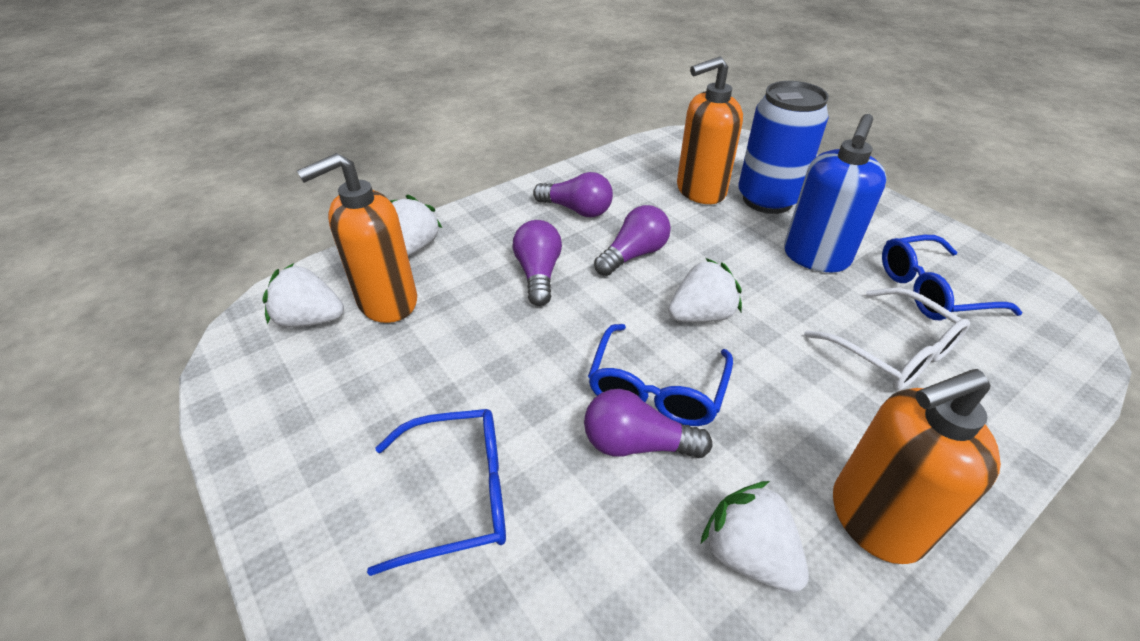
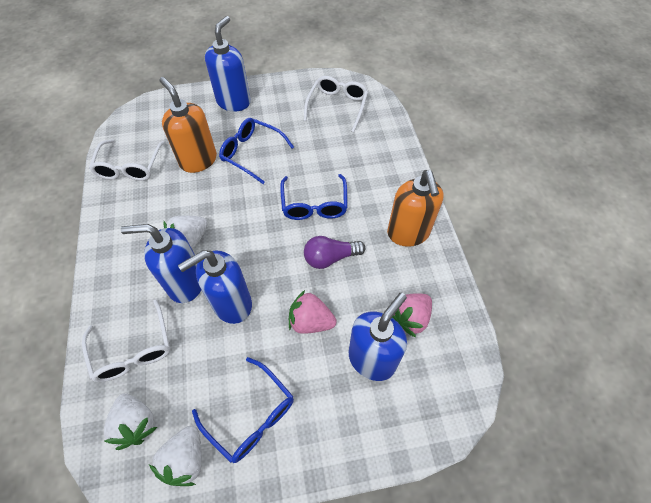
blue can: [738,81,829,214] = 1 -> none = 0
blue soap dispenser: [784,114,887,272] = 1 -> [121,224,201,303] [178,250,252,324] [205,16,251,112] [349,293,407,381] = 4
orange soap dispenser: [297,153,417,323] [677,56,743,204] [833,369,1001,564] = 3 -> [159,77,217,173] [387,170,444,247] = 2
pink strawberry: none = 0 -> [289,290,337,334] [392,293,432,338] = 2
purple light bulb: [512,220,562,306] [533,172,613,217] [584,389,712,458] [594,205,671,276] = 4 -> [304,236,365,269] = 1
white glasses: [804,288,970,390] = 1 -> [82,300,170,382] [89,139,164,181] [304,76,368,132] = 3
white strawberry: [262,263,344,328] [390,195,442,256] [668,258,742,322] [701,481,809,593] = 4 -> [104,393,157,450] [149,426,202,486] [164,216,208,249] = 3

